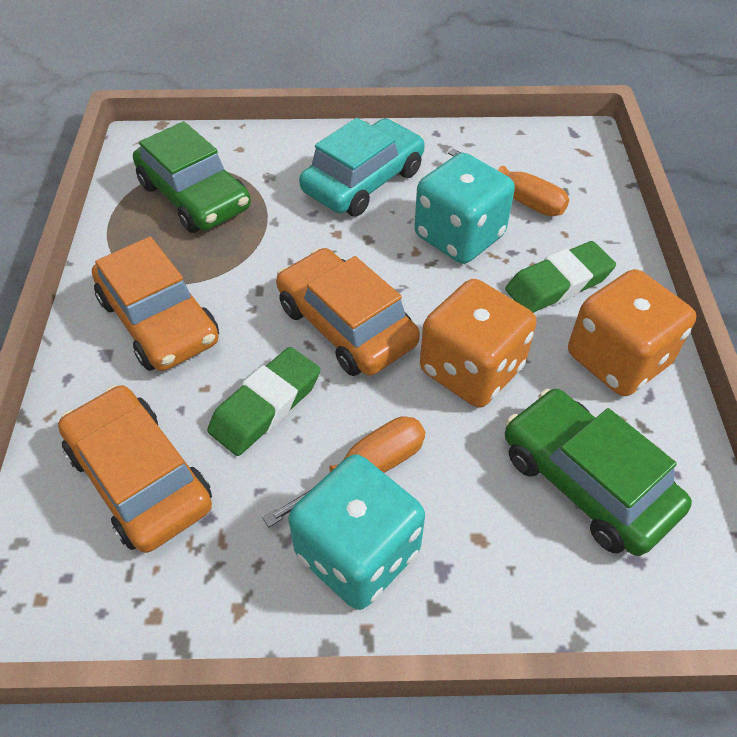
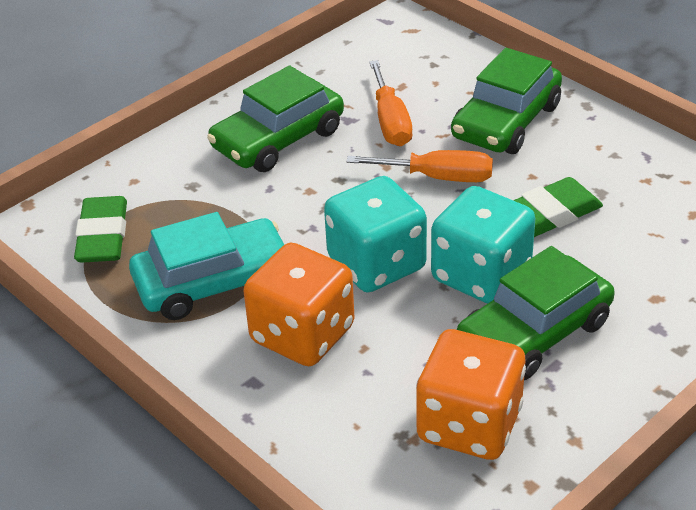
green car: [133,121,251,233] [505,389,692,556] = 2 -> [207,66,344,172] [451,48,562,154] [457,246,615,380] = 3
orange car: [58,385,212,553] [92,237,219,371] [276,248,420,376] = 3 -> none = 0

